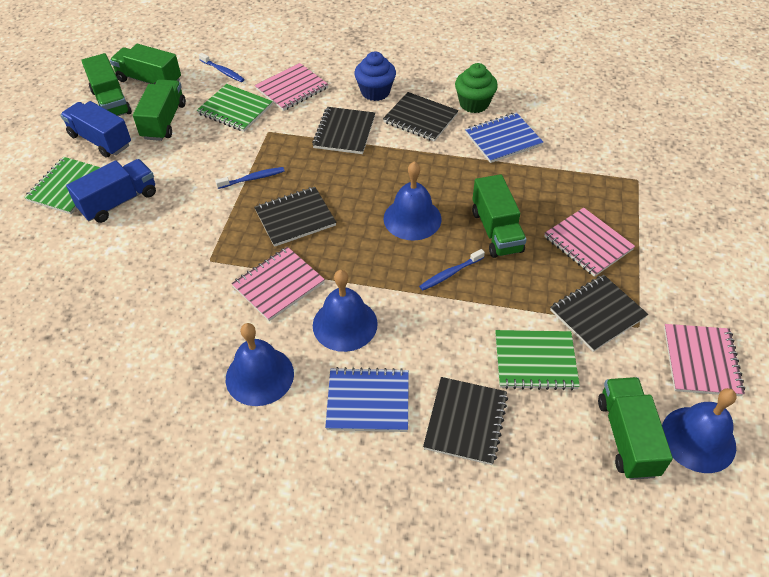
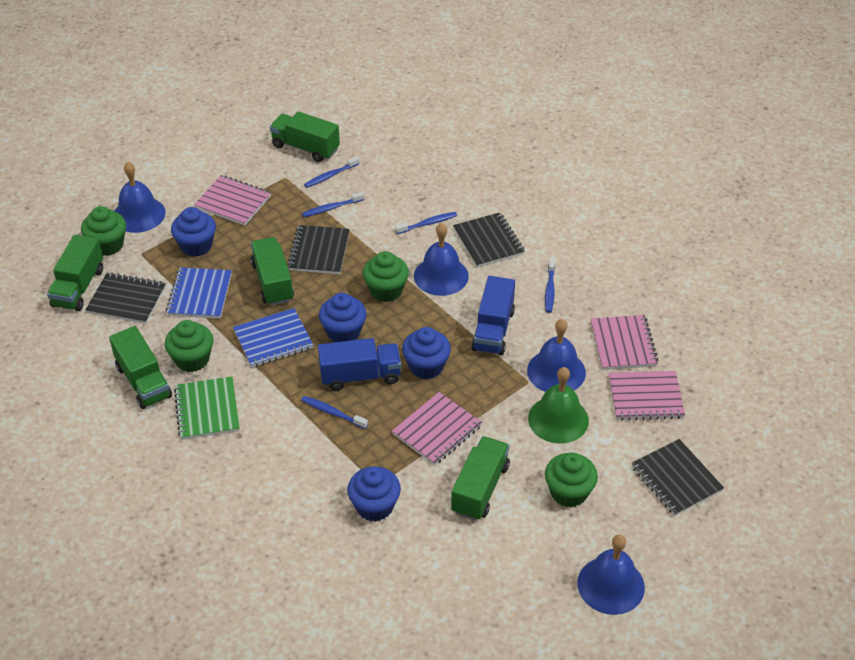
black notebook: [254,187,336,247] [312,107,375,154] [383,92,459,141] [423,377,508,465] [550,275,648,352] = 5 -> [86,272,166,324] [287,225,350,274] [453,213,525,267] [632,439,724,516] = 4
blue cupcake: [354,51,396,101] = 1 -> [171,207,216,257] [319,293,366,342] [347,466,401,522] [402,327,451,379] = 4
blue toothbrush: [199,53,245,82] [215,167,285,189] [419,249,485,291] = 3 -> [301,396,368,429] [302,192,364,217] [304,156,360,188] [395,212,457,234] [545,258,555,313] = 5
green bell: none = 0 -> [528,367,589,444] = 1
green cupcake: [455,63,498,113] = 1 -> [81,206,126,256] [165,320,213,372] [363,251,409,302] [545,453,598,507] = 4
green notebook: [24,157,101,214] [197,84,273,132] [495,330,580,390] = 3 -> [174,376,240,440] = 1

